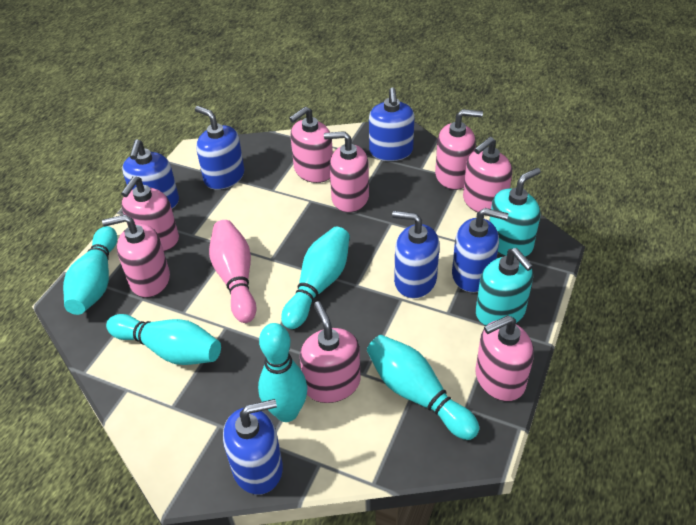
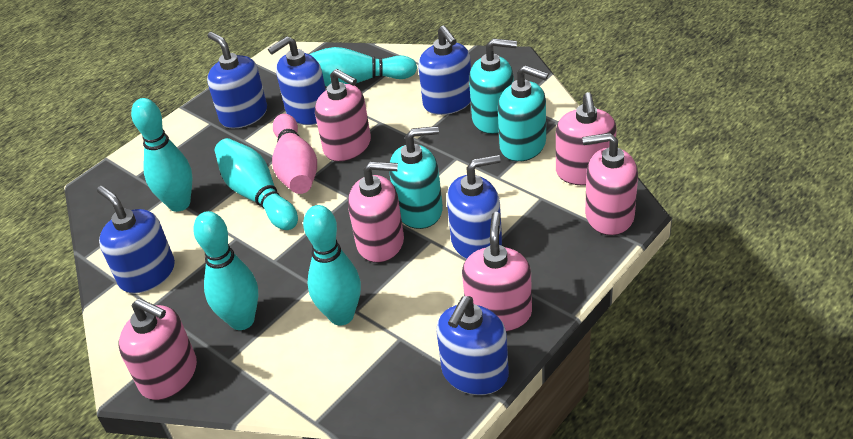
pink soap dispenser: [102,214,170,298] [121,176,179,251] [289,107,333,183] [300,301,360,403] [324,131,369,213] [435,109,483,190] [463,137,512,213] [475,315,534,401] = 8 -> [119,298,197,400] [315,69,371,162] [348,161,404,263] [462,212,532,332] [556,92,616,186] [582,133,638,236] = 6
turquoise soap dispenser: [476,248,533,326] [489,168,541,257] = 2 -> [389,126,443,229] [469,38,517,134] [498,65,549,162] = 3

